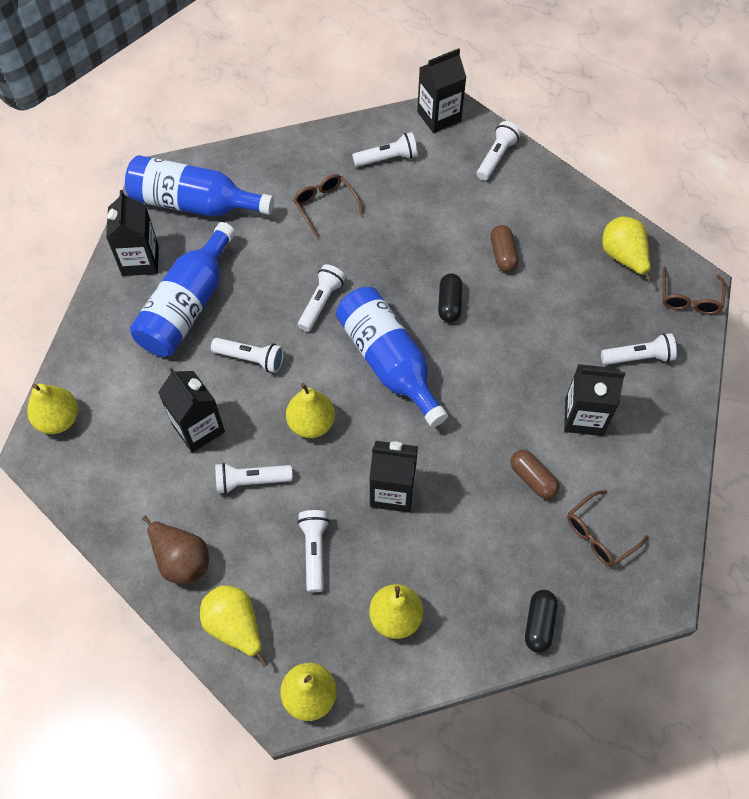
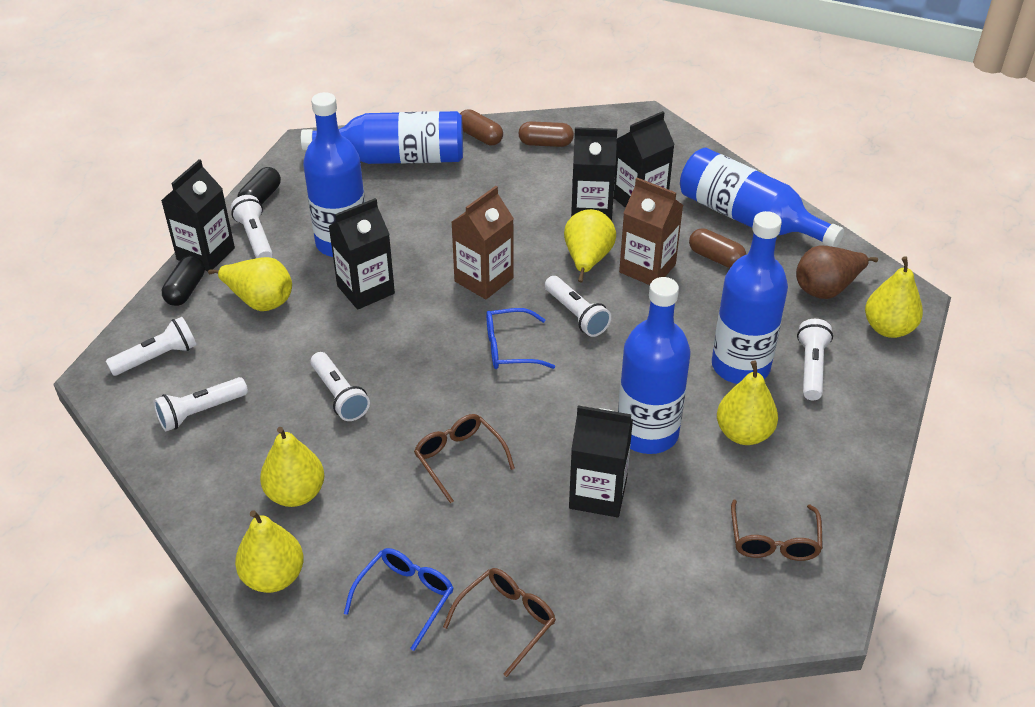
blue bottle: [125,155,274,217] [130,222,235,357] [336,287,448,427] = 3 -> [301,111,463,164] [303,92,365,257] [618,277,691,454] [680,147,844,247] [712,211,788,384] = 5
blue glasses: none = 0 -> [344,548,454,651] [486,308,555,369] = 2
brown capsule: [490,225,519,272] [510,450,559,499] = 2 -> [460,109,503,145] [518,121,574,147] [689,228,746,268] = 3
brown carton: none = 0 -> [452,186,514,299] [619,178,683,285] = 2
white flashlight: [211,338,284,373] [215,463,293,494] [297,510,330,592] [298,264,346,332] [352,132,418,167] [477,121,521,181] [601,333,677,365] = 7 -> [106,317,196,376] [154,377,248,431] [231,195,273,258] [311,352,370,421] [545,276,611,337] [797,319,833,400] = 6

